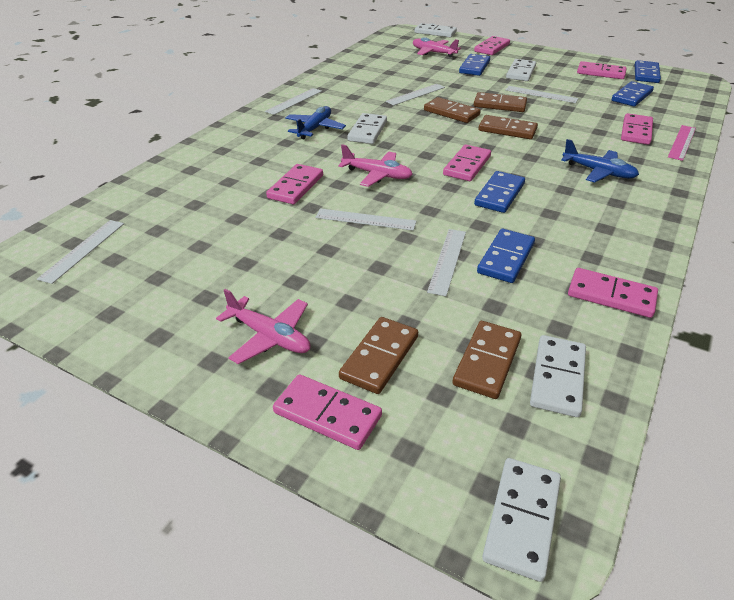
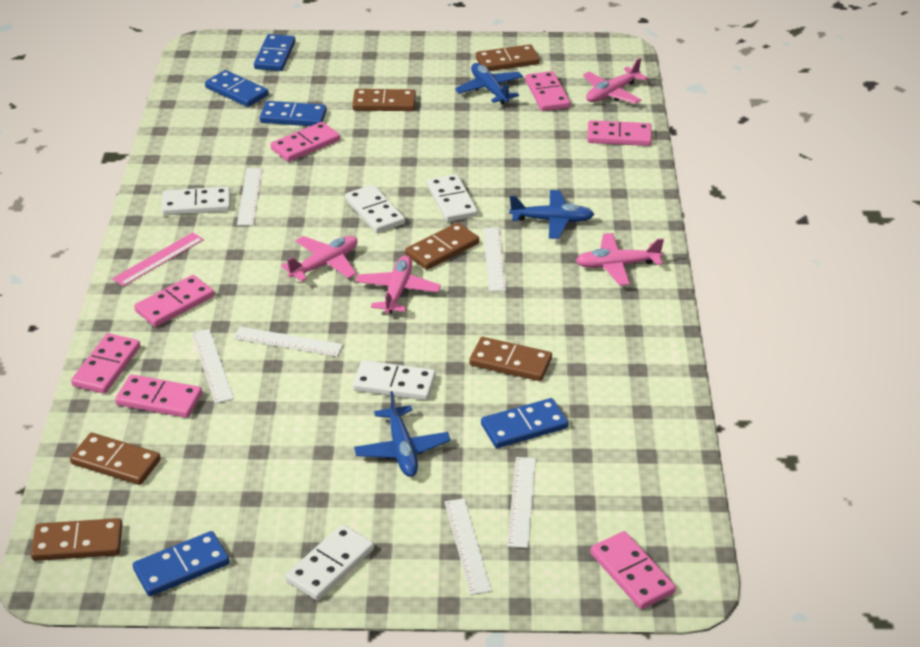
blue plane: [285,106,346,139] [561,139,639,182] = 2 -> [354,391,451,477] [455,63,523,104] [509,190,594,239] = 3
brown domino: [339,317,418,394] [424,97,481,123] [452,321,521,399] [474,92,527,112] [478,115,538,139] = 5 -> [31,518,123,561] [70,433,161,485] [352,89,416,111] [405,222,479,270] [469,337,552,381] [476,44,540,71] = 6
pink plane: [216,289,311,364] [338,144,413,187] [413,37,461,57] = 3 -> [281,236,358,282] [355,255,441,314] [576,233,664,286] [583,58,648,104] = 4

